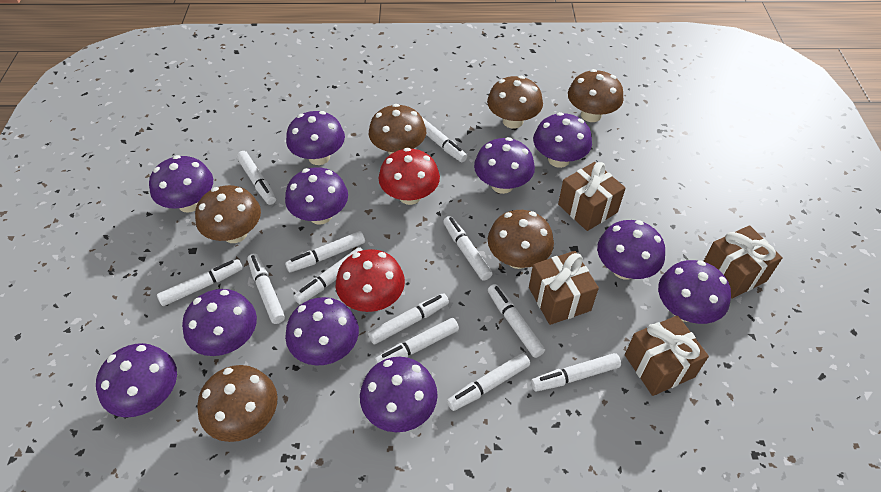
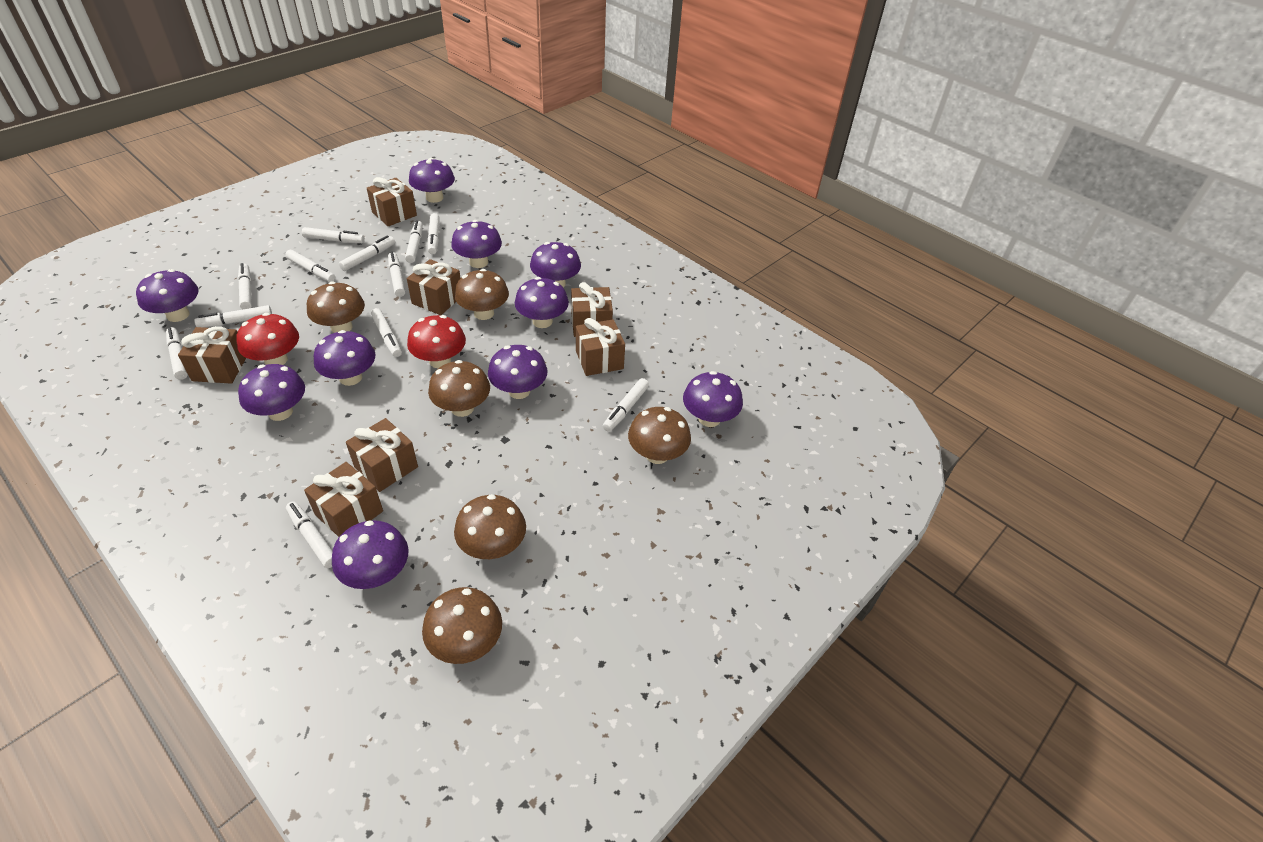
brown gift: [529,251,599,325] [558,162,626,231] [625,315,709,396] [704,225,783,299] = 4 -> [178,326,246,384] [304,462,383,537] [346,418,418,492] [367,177,417,226] [407,259,461,315] [571,282,613,337] [576,318,625,376] = 7
purple mushroom: [96,343,177,417] [149,155,213,213] [182,289,257,356] [285,167,348,225] [285,297,359,366] [286,111,345,165] [360,357,438,432] [474,137,535,194] [533,112,592,168] [597,220,665,280] [658,260,731,324] = 11 -> [136,269,199,322] [238,364,305,421] [314,330,376,386] [332,520,409,589] [409,158,455,203] [451,220,502,268] [488,345,547,399] [515,277,569,328] [530,242,581,288] [683,371,743,427] = 10

